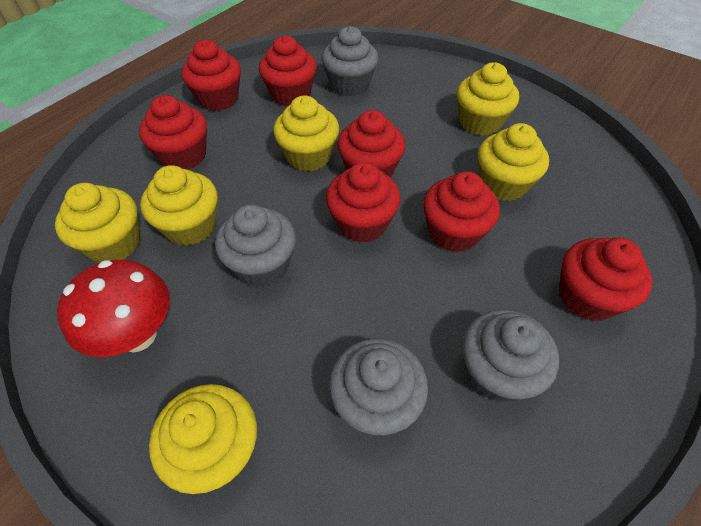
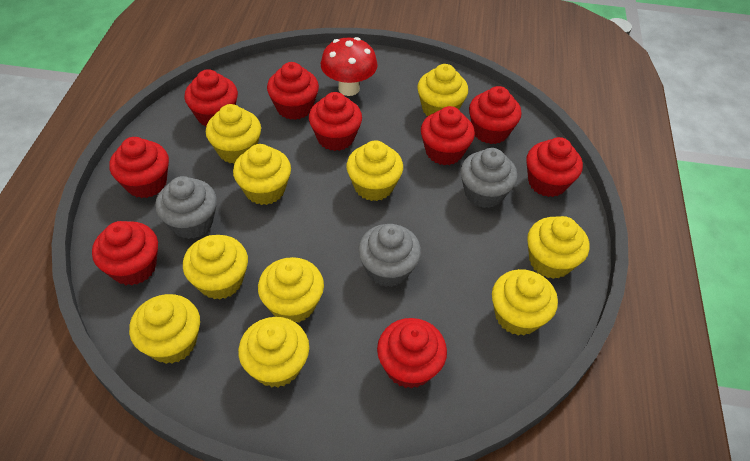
grey cupcake: [215,205,296,287] [322,26,378,96] [329,338,428,435] [462,309,559,402] = 4 -> [155,176,217,239] [358,224,421,287] [460,148,518,208] = 3
red cupcake: [139,95,207,170] [181,40,241,111] [259,35,317,106] [326,162,401,243] [337,110,405,178] [423,172,500,252] [559,237,653,321] = 7 -> [92,221,158,286] [109,137,169,198] [184,69,238,126] [267,62,319,120] [309,92,362,151] [377,318,447,389] [421,106,475,165] [469,86,522,144] [526,137,583,197] = 9
yellow cupcake: [55,183,140,263] [140,165,218,246] [149,384,257,494] [273,95,339,171] [457,62,519,136] [478,123,549,201] = 6 -> [129,294,200,364] [183,235,248,299] [206,104,261,164] [233,144,291,205] [238,317,309,388] [258,257,324,323] [346,141,403,201] [417,64,468,116] [492,269,558,335] [527,216,589,279] = 10

